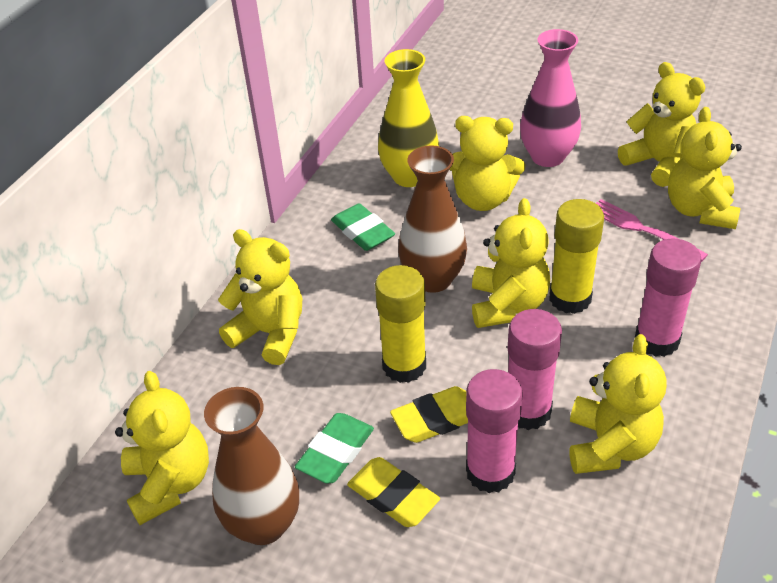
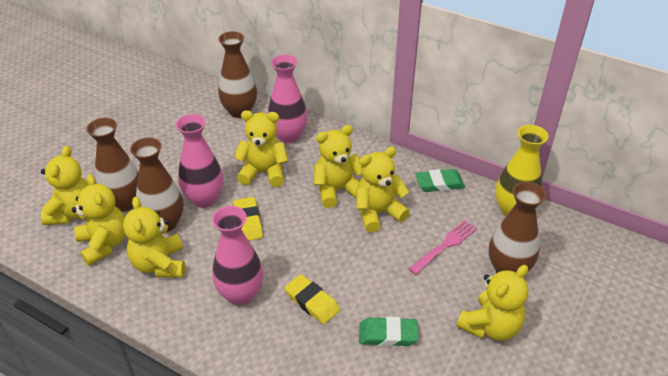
brown vase: [204,387,299,545] [398,145,467,293] = 2 -> [86,118,139,212] [130,138,184,232] [218,31,257,118] [489,182,546,272] = 4
pink glue stick: [466,369,523,493] [507,309,562,430] [635,239,702,357] = 3 -> none = 0
pink vase: [520,29,581,167] = 1 -> [176,114,223,208] [212,206,263,305] [268,54,308,143] = 3
yellow glue stick: [375,265,426,383] [549,199,604,314] = 2 -> none = 0

